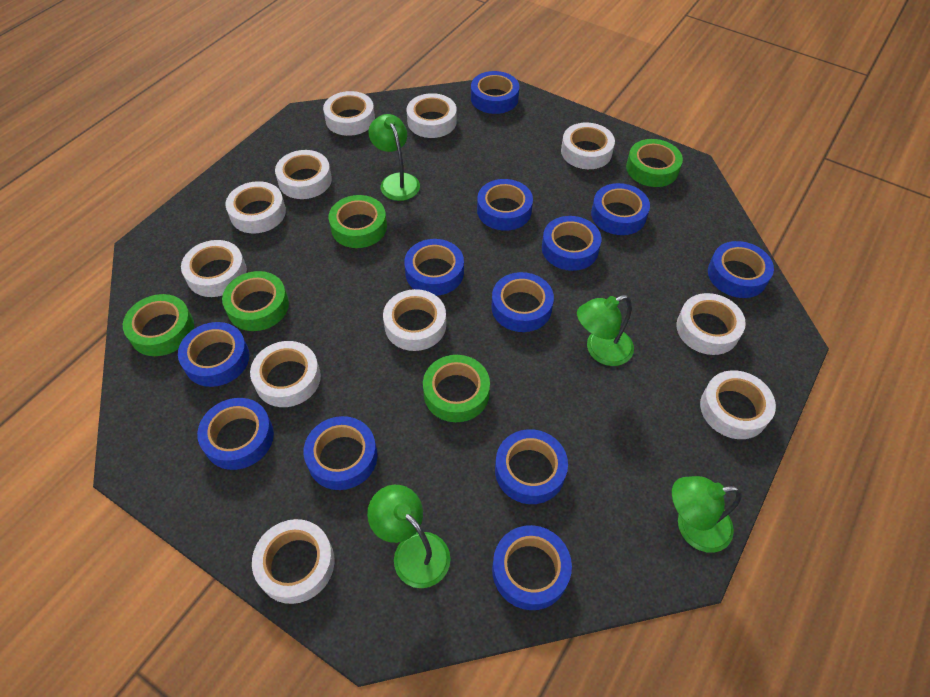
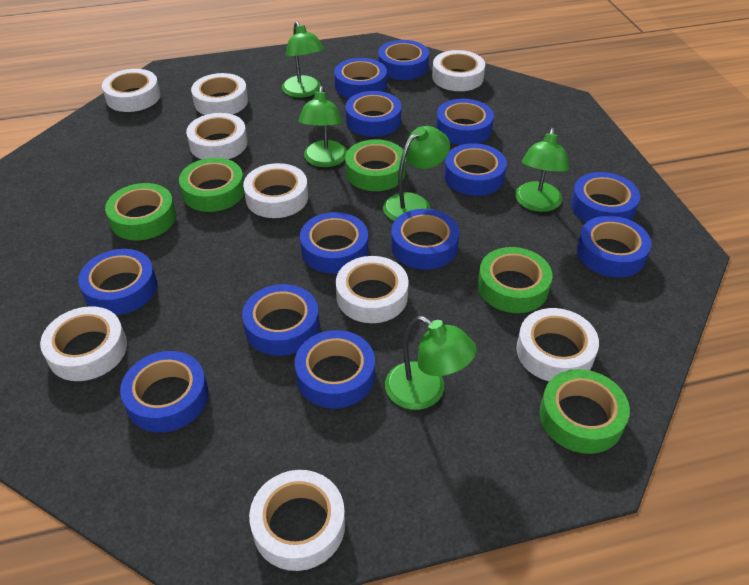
blue tape: [178,322,249,387] [197,398,274,470] [304,416,378,490] [404,239,464,296] [471,71,519,114] [477,179,533,231] [491,272,554,332] [492,525,572,610] [495,429,568,504] [542,216,601,271] [591,183,650,235] [708,241,774,298] = 12 -> [78,249,157,315] [120,351,209,432] [242,284,319,356] [295,330,375,408] [300,212,368,274] [334,58,387,98] [345,91,402,137] [378,40,429,80] [391,209,459,270] [436,99,494,145] [444,143,507,196] [571,172,640,222] [577,216,651,278] = 13
green lamp: [367,485,450,588] [369,114,420,201] [577,295,634,366] [672,476,742,553] = 4 -> [282,22,324,98] [298,86,347,167] [383,126,450,221] [385,316,477,410] [515,128,569,212] = 5
white tape: [181,240,247,297] [226,181,286,233] [250,341,321,407] [252,519,334,604] [275,150,332,199] [323,91,375,136] [383,289,446,351] [407,93,457,138] [561,122,615,169] [676,293,746,355] [700,370,776,439] = 11 -> [40,306,127,381] [102,69,160,112] [186,113,247,159] [191,73,248,115] [243,163,308,218] [249,470,345,571] [336,256,409,323] [432,50,485,91] [516,308,599,381] = 9

